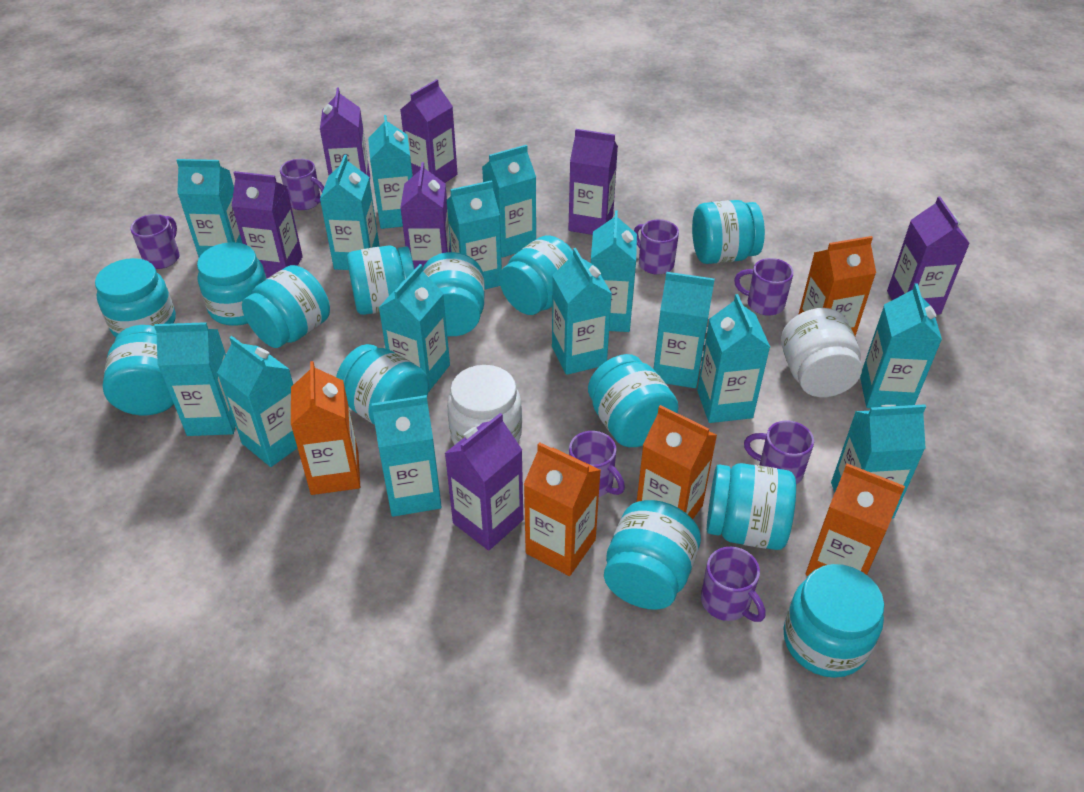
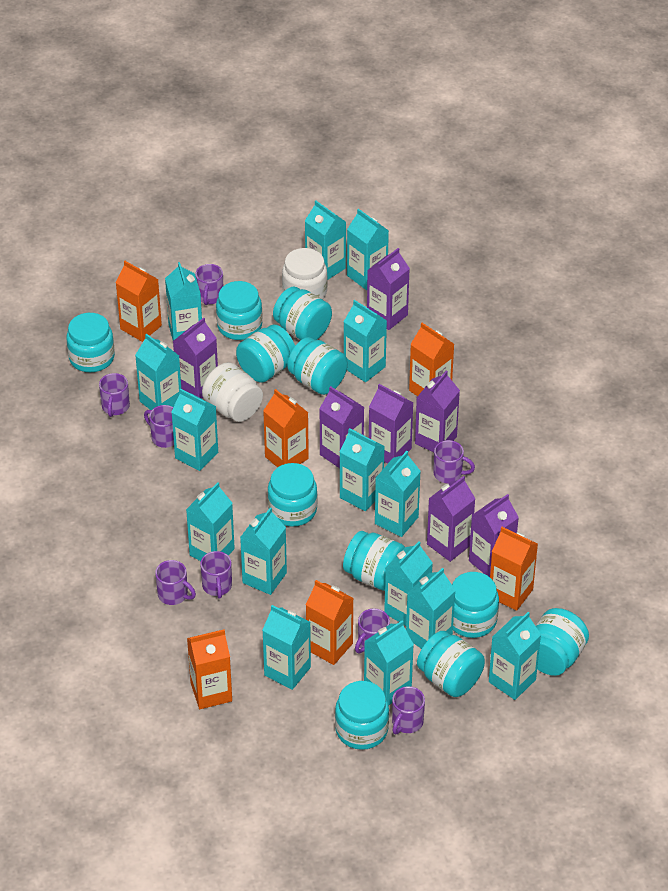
orange carton: [291,361,360,495] [524,442,601,576] [637,405,717,519] [798,236,876,336] [806,464,905,576] = 5 -> [116,261,162,342] [187,629,232,709] [263,389,309,468] [306,580,354,665] [409,323,454,396] [490,527,538,611] = 6
purple mug: [130,214,180,269] [280,159,324,210] [569,431,625,497] [634,219,679,275] [701,547,765,622] [734,258,794,316] [744,420,814,485] = 7 -> [99,373,130,417] [144,405,174,448] [155,560,196,605] [195,264,223,305] [200,551,232,599] [355,608,390,653] [392,686,425,734] [433,440,475,483] = 8
turquoise jar: [95,258,176,337] [103,325,174,415] [197,242,267,326] [242,265,330,348] [336,344,429,425] [347,245,415,315] [423,252,485,336] [499,235,573,315] [588,354,679,447] [604,500,701,610] [692,200,765,264] [707,463,796,550] [784,564,884,678] = 13 -> [66,313,115,372] [216,281,263,340] [236,325,295,383] [268,463,318,527] [273,287,332,340] [287,337,348,395] [335,681,389,750] [343,531,405,591] [417,631,485,697] [452,572,499,638] [535,608,589,676] = 11

